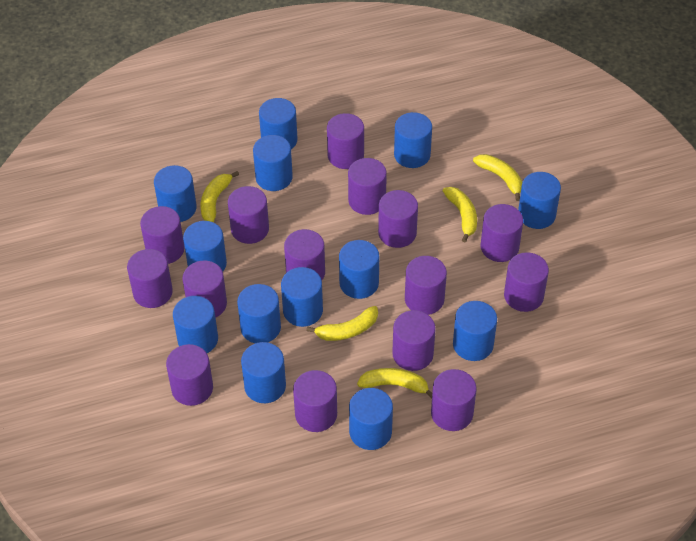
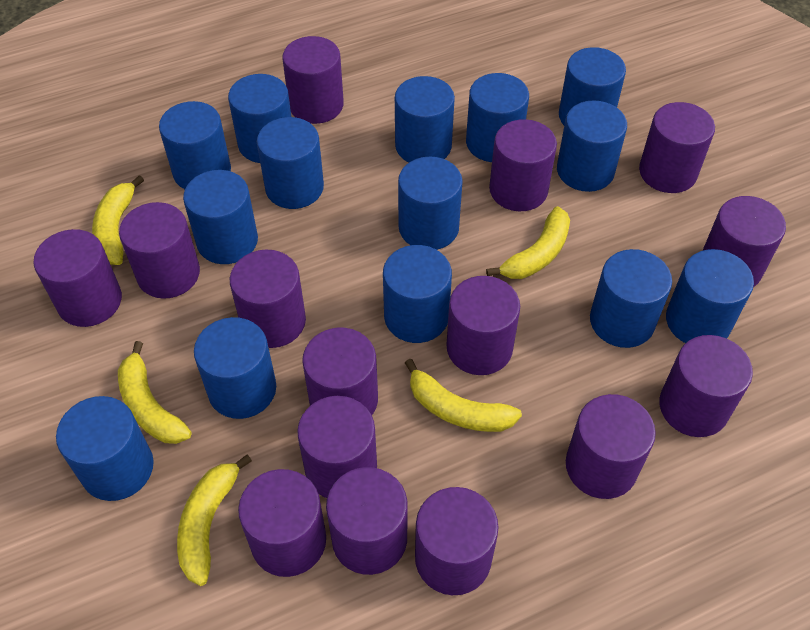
blue cylinder: [154,165,197,222] [173,296,218,353] [183,221,227,271] [237,284,281,343] [241,342,286,403] [253,135,293,191] [259,98,298,149] [281,267,323,327] [339,240,379,299] [349,388,393,450] [394,112,432,168] [453,301,497,361] [518,172,561,229] = 13 -> [56,396,154,501] [159,101,231,189] [183,170,258,264] [194,317,276,419] [228,74,291,163] [257,117,324,209] [383,245,452,343] [395,76,455,163] [398,157,463,250] [466,73,529,162] [557,101,627,192] [559,47,626,125] [590,249,672,348] [666,249,754,343] = 14

